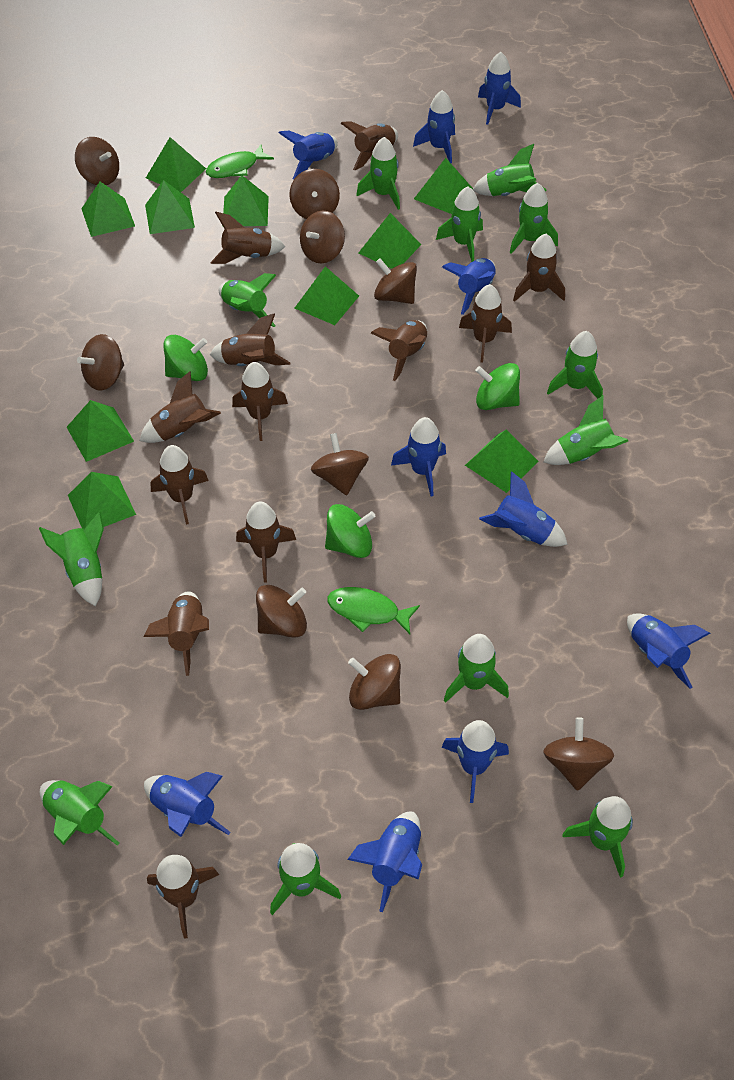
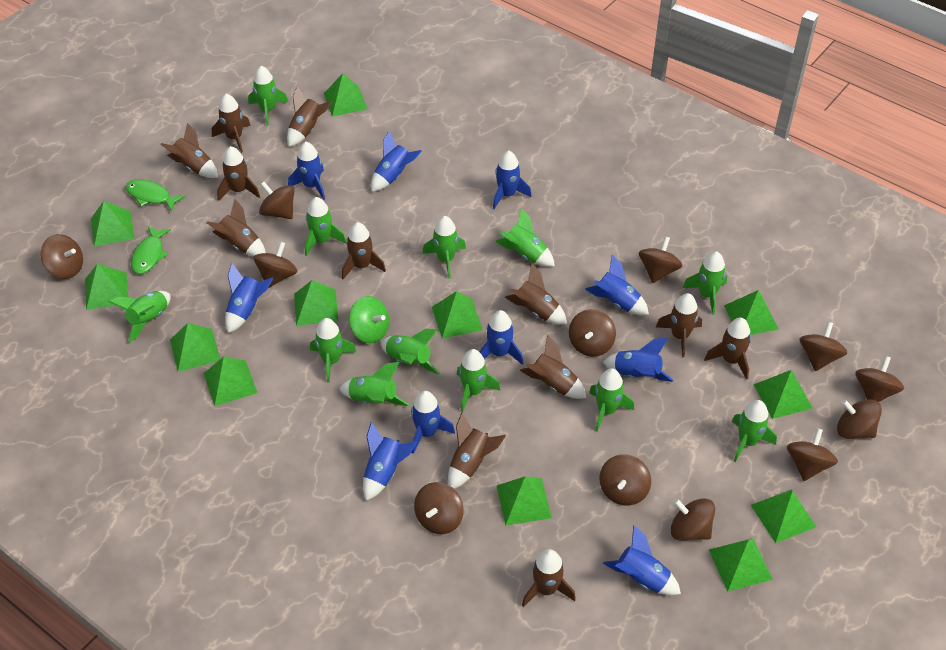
brown spinning top: [75,137,119,185] [77,334,124,391] [256,585,307,638] [289,169,340,219] [300,211,345,264] [311,433,369,495] [348,654,401,710] [374,258,417,304] [543,717,614,791] = 9 -> [40,234,83,279] [253,242,297,288] [259,182,295,219] [414,482,464,534] [569,309,616,357] [599,454,651,505] [639,236,682,283] [671,498,715,541] [787,428,838,481] [800,322,847,371] [837,399,882,439] [855,356,904,402] = 12
green pyramid: [67,400,134,462] [68,472,136,529] [81,182,135,237] [145,180,195,234] [146,137,206,192] [222,175,269,227] [295,266,359,325] [359,213,422,269] [414,158,473,214] [465,430,539,493] = 10 -> [85,264,128,310] [91,201,135,247] [170,323,220,372] [204,356,257,406] [294,280,338,326] [324,73,367,117] [432,291,483,338] [497,476,552,526] [709,538,773,592] [724,290,778,335] [751,490,816,543] [754,370,813,419] = 12
green spinning top: [163,335,208,381] [325,504,376,558] [475,363,520,410] = 3 -> [349,296,389,343] = 1

